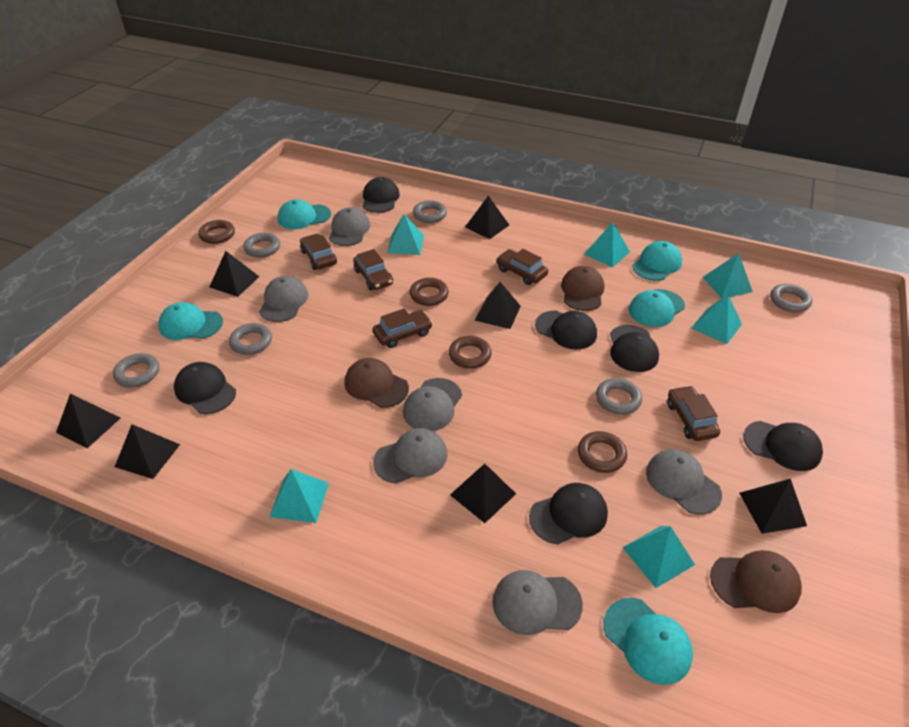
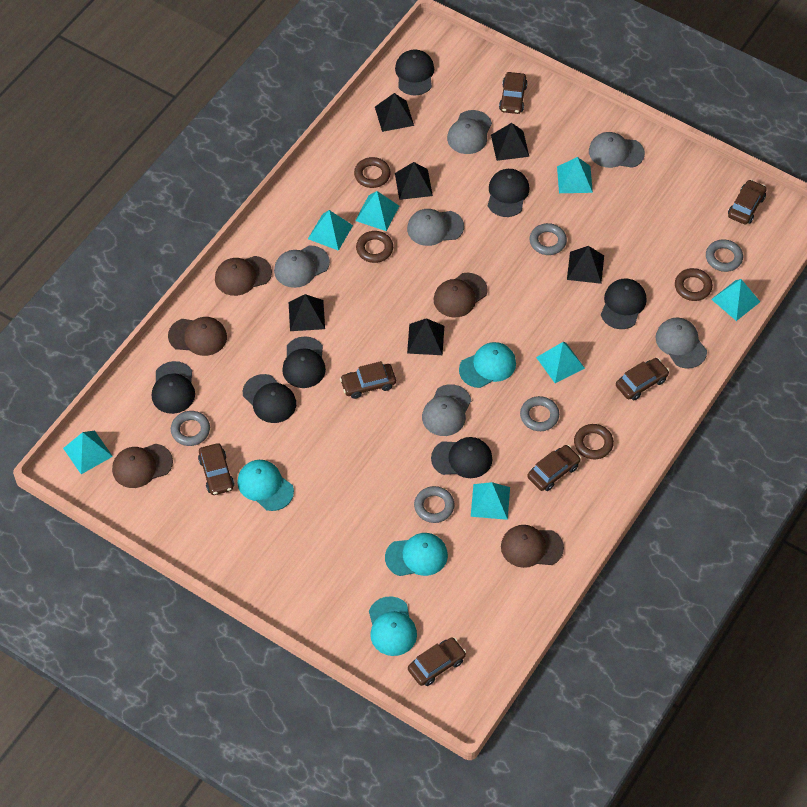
black cap: [174,362,236,414] [363,177,400,213] [529,483,608,544] [535,311,597,349] [610,325,659,372] [743,421,823,471] = 6 -> [152,361,195,414] [243,374,296,423] [282,336,326,388] [395,49,434,95] [431,437,492,478] [488,169,529,217] [601,279,647,329] = 7
black pyramid: [56,394,120,448] [115,424,180,479] [210,251,259,297] [450,464,516,523] [465,196,509,239] [475,282,521,329] [739,478,807,534] = 7 -> [289,294,325,331] [375,93,414,132] [395,162,433,200] [407,318,444,355] [491,123,529,161] [567,246,604,284] = 6
brown cap: [344,358,409,408] [561,266,604,311] [710,550,802,613] = 3 -> [112,444,173,488] [168,317,227,356] [215,256,272,296] [434,273,488,317] [501,525,564,568] = 5
brown car: [300,234,337,270] [353,249,393,290] [373,308,433,348] [496,249,548,285] [667,385,720,441] = 5 -> [198,443,234,495] [340,361,396,399] [408,637,466,686] [499,72,528,114] [527,445,581,491] [616,358,669,400] [728,180,767,225] = 7
grey ring: [113,353,159,388] [229,323,272,355] [243,233,280,258] [413,200,447,223] [596,378,642,415] [770,284,812,312] = 6 -> [171,411,210,446] [414,486,455,523] [520,396,559,431] [530,223,567,255] [706,239,743,272] = 5
turquoise cap: [158,302,223,340] [278,199,331,229] [603,598,693,685] [629,289,685,327] [632,241,682,281] = 5 -> [237,460,294,511] [369,596,417,656] [385,533,448,576] [459,342,516,388] = 4
turquoise pyramid: [270,469,329,523] [387,214,424,255] [584,222,630,267] [622,526,695,588] [691,295,742,344] [703,253,753,299] = 6 -> [63,431,113,474] [308,210,353,251] [355,191,399,231] [471,482,510,520] [536,342,585,383] [557,157,593,193] [711,279,760,321] = 7

